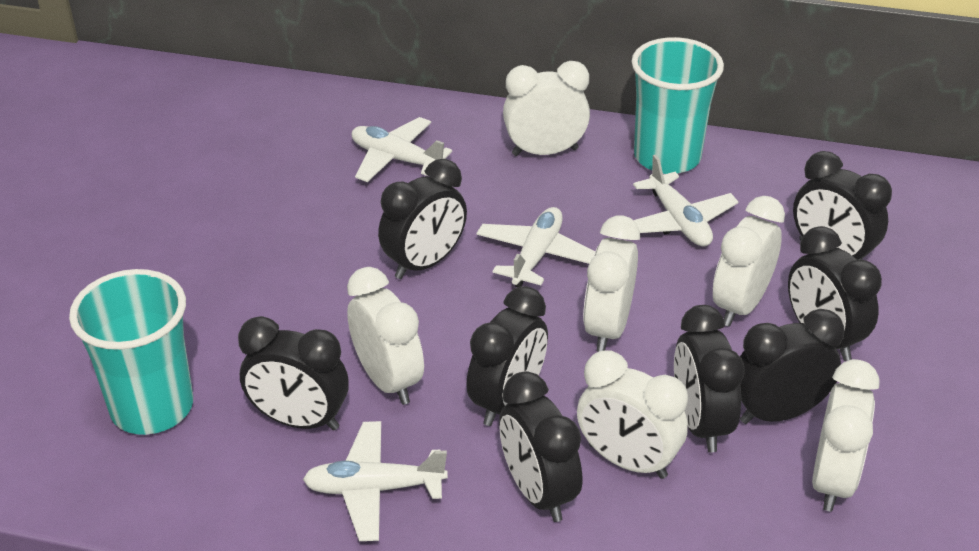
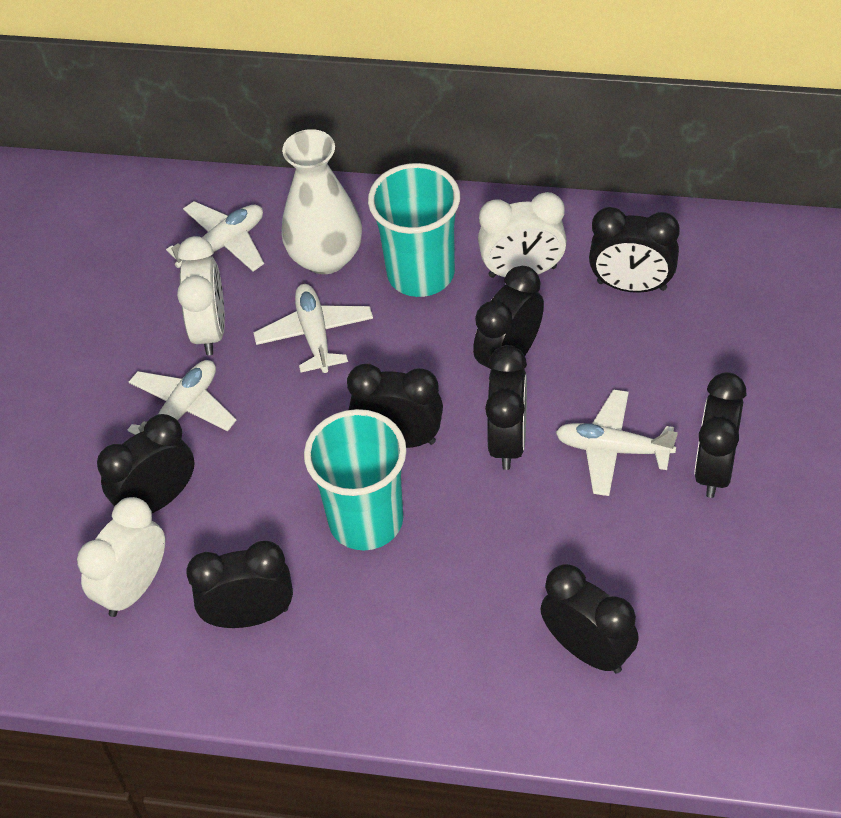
white clock: [347,267,424,405] [503,61,590,156] [577,350,688,479] [583,216,640,352] [713,196,785,327] [812,359,879,512] = 6 -> [77,497,165,617] [177,236,225,355] [478,192,567,278] = 3
white vase: none = 0 -> [282,129,362,274] = 1

